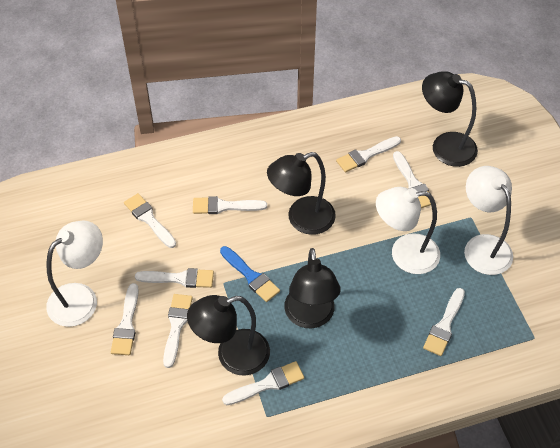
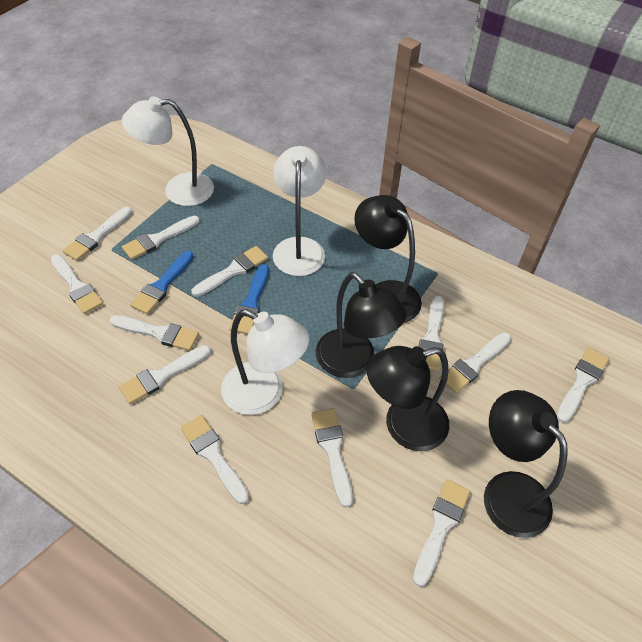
blue brush: [220,246,280,302] = 1 -> [130,251,194,314] [229,264,269,334] = 2
white brush: [111,283,139,355] [124,193,176,248] [135,268,214,288] [163,294,193,368] [193,196,267,214] [222,361,304,405] [336,136,401,173] [393,151,431,208] [423,288,465,356] = 9 -> [51,254,103,314] [63,207,132,261] [110,315,199,351] [119,345,211,404] [122,216,200,260] [181,415,249,504] [191,246,268,297] [311,408,353,507] [413,479,470,587] [419,296,444,371] [439,332,511,393] [557,347,609,423] = 12

